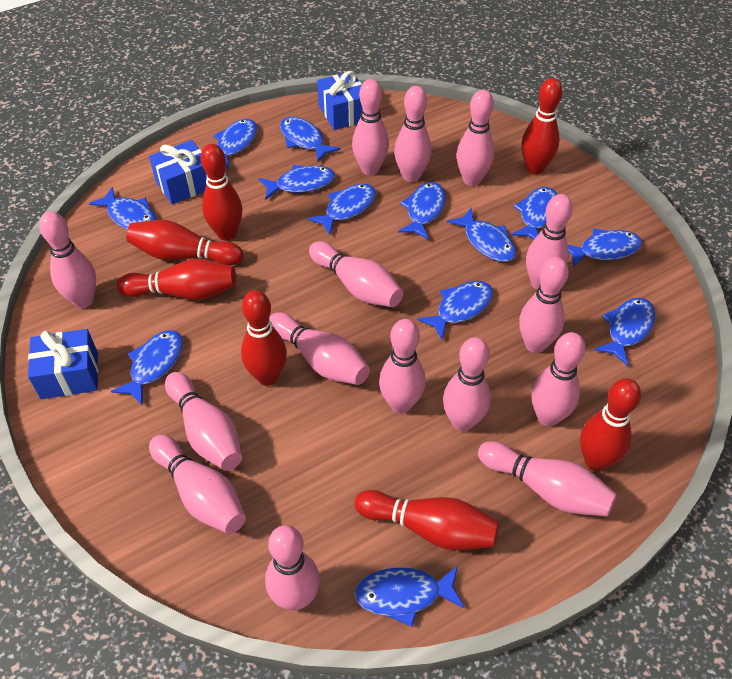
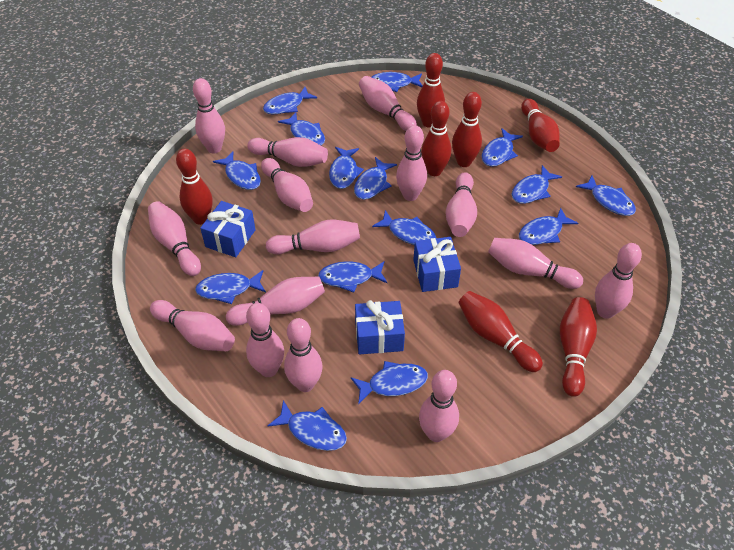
blue fish: [89,187,157,230] [111,330,183,405] [213,119,257,169] [259,165,335,200] [280,117,341,162] [307,184,376,235] [355,566,465,627] [398,182,446,240] [417,281,493,340] [447,208,516,262] [511,187,558,239] [568,229,642,268] [594,298,655,366] = 13 -> [195,270,266,304] [213,151,261,190] [263,87,317,115] [268,400,347,451] [278,112,325,145] [318,261,387,293] [329,147,364,189] [351,361,428,405] [354,157,397,200] [372,72,423,92] [372,210,436,245] [482,128,523,167] [512,165,562,204] [519,208,578,245] [576,176,636,216] = 15

